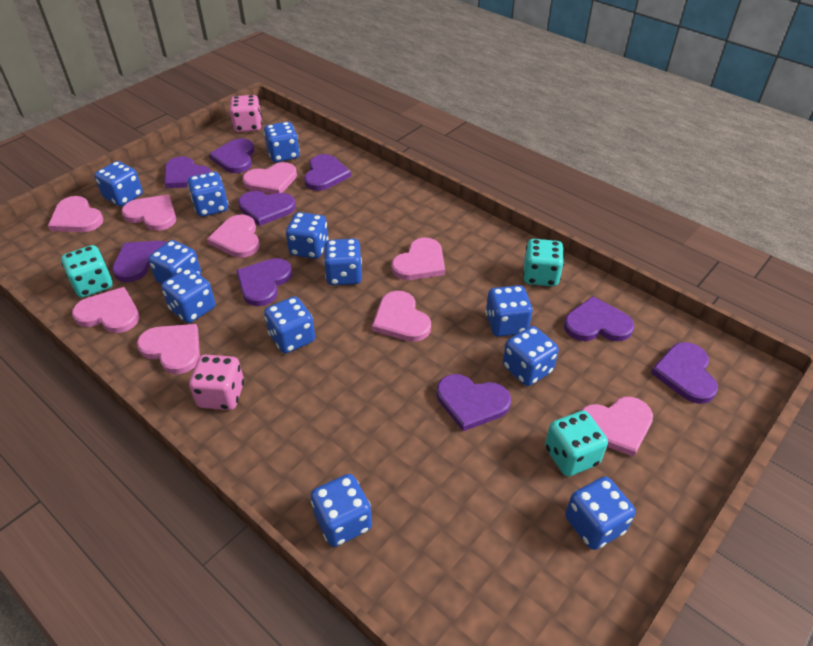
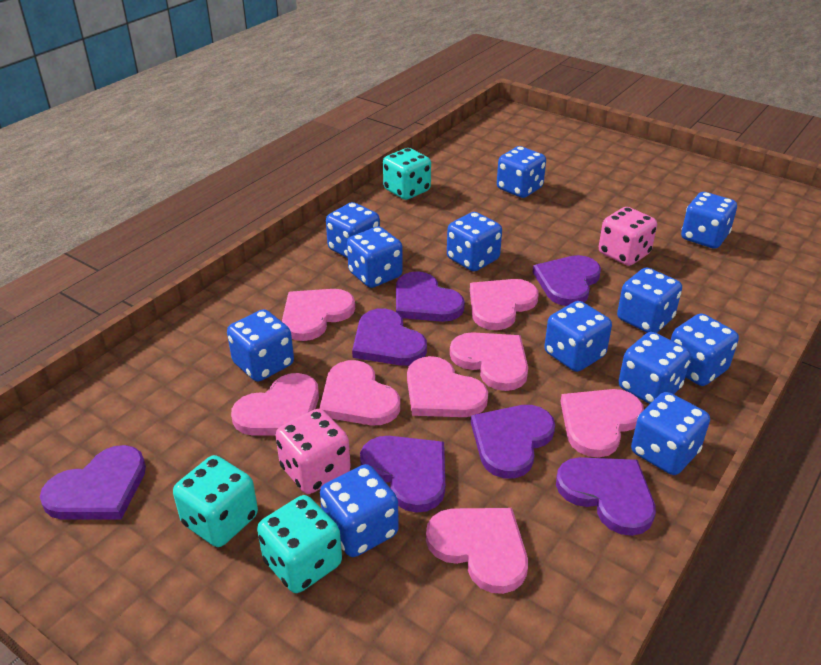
pink heart: [48,196,103,232] [72,287,140,333] [121,195,176,231] [137,324,200,374] [207,214,260,258] [242,162,297,194] [372,291,431,342] [391,237,445,280] [581,397,653,457] = 9 -> [231,373,319,435] [282,289,355,341] [319,360,400,425] [407,356,488,417] [426,508,528,594] [450,332,528,391] [470,279,538,330] [560,389,644,458] = 8
purple heart: [112,241,167,282] [164,156,211,188] [209,138,255,173] [236,258,292,306] [238,191,296,226] [304,154,351,191] [437,374,511,431] [564,296,634,341] [651,342,718,404] = 9 -> [40,445,146,520] [352,308,427,366] [360,436,445,513] [396,271,465,322] [471,405,555,478] [533,255,601,306] [556,457,656,536] = 7

